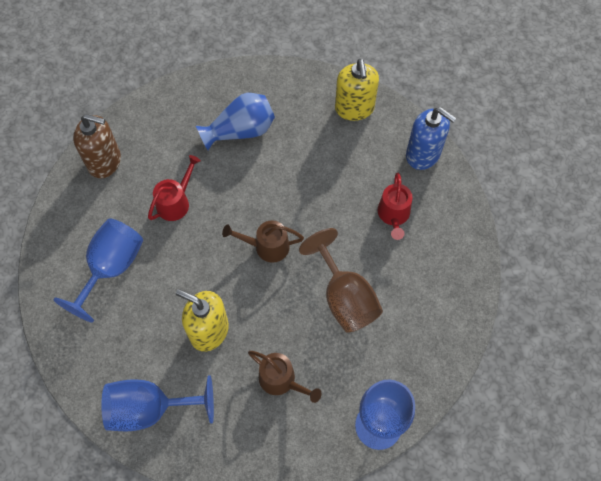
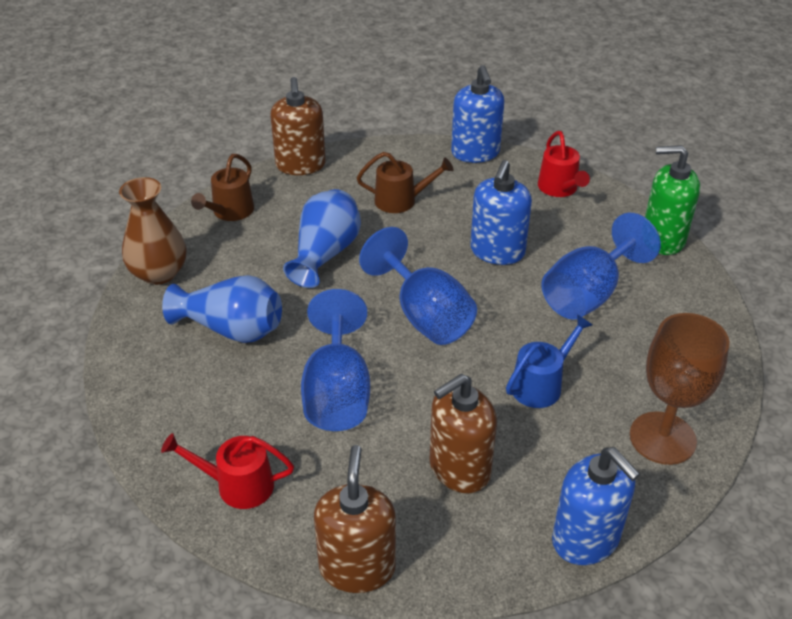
blue soap dispenser: [406,107,456,170] = 1 -> [451,65,504,163] [470,160,532,265] [552,447,640,565] = 3
blue vase: [196,93,275,150] = 1 -> [162,275,282,343] [283,189,361,288] = 2
blue watering can: none = 0 -> [506,314,592,408] = 1
brown soap dispenser: [73,114,121,178] = 1 -> [270,77,326,175] [314,445,396,593] [430,374,497,493] = 3
brown vase: none = 0 -> [119,177,186,285] = 1
green soap dispenser: none = 0 -> [645,145,700,255] = 1
yellow soap dispenser: [176,289,229,352] [335,59,379,121] = 2 -> none = 0

